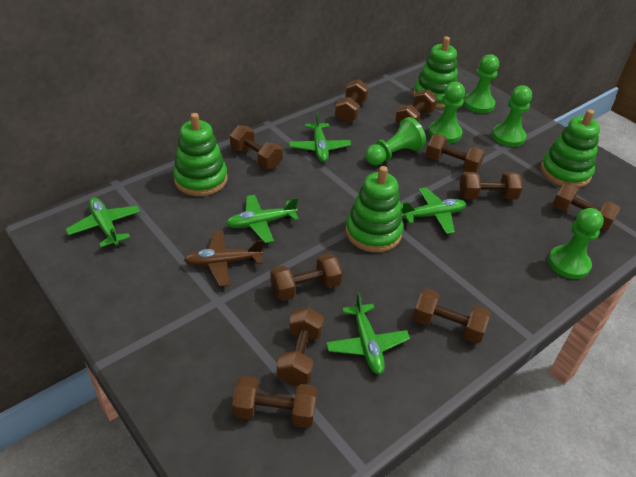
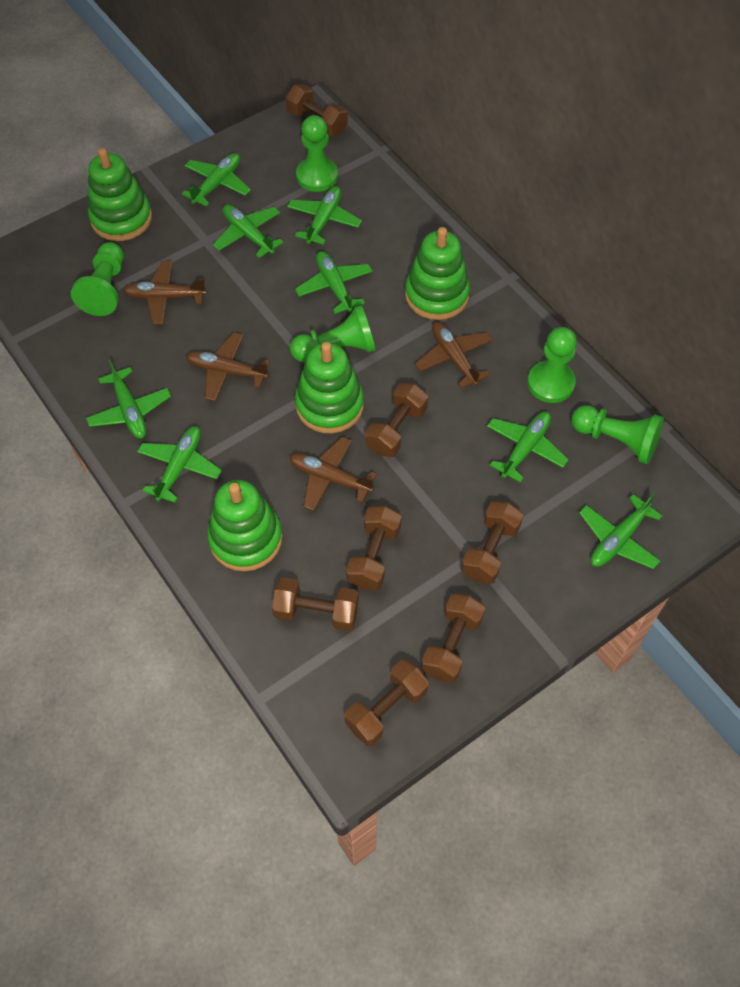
brown dumbbell: [230,125,283,169] [232,376,317,428] [270,253,342,301] [277,307,324,386] [335,79,369,123] [395,89,438,125] [413,288,490,344] [426,134,485,173] [459,172,523,199] [553,183,621,230] = 10 -> [272,577,359,631] [286,84,348,137] [344,659,429,746] [346,506,402,590] [366,383,428,457] [421,593,485,683] [461,501,523,584] = 7
brown plane: [184,231,263,287] = 1 -> [123,261,207,324] [186,332,270,401] [289,437,377,511] [415,322,492,388] = 4
green plane: [66,197,140,247] [226,195,299,243] [289,112,351,162] [326,292,410,374] [401,188,466,234] = 5 -> [86,359,171,439] [137,426,222,503] [182,153,251,207] [213,205,284,258] [287,186,362,245] [295,251,373,314] [487,411,569,483] [579,493,663,569] = 8

